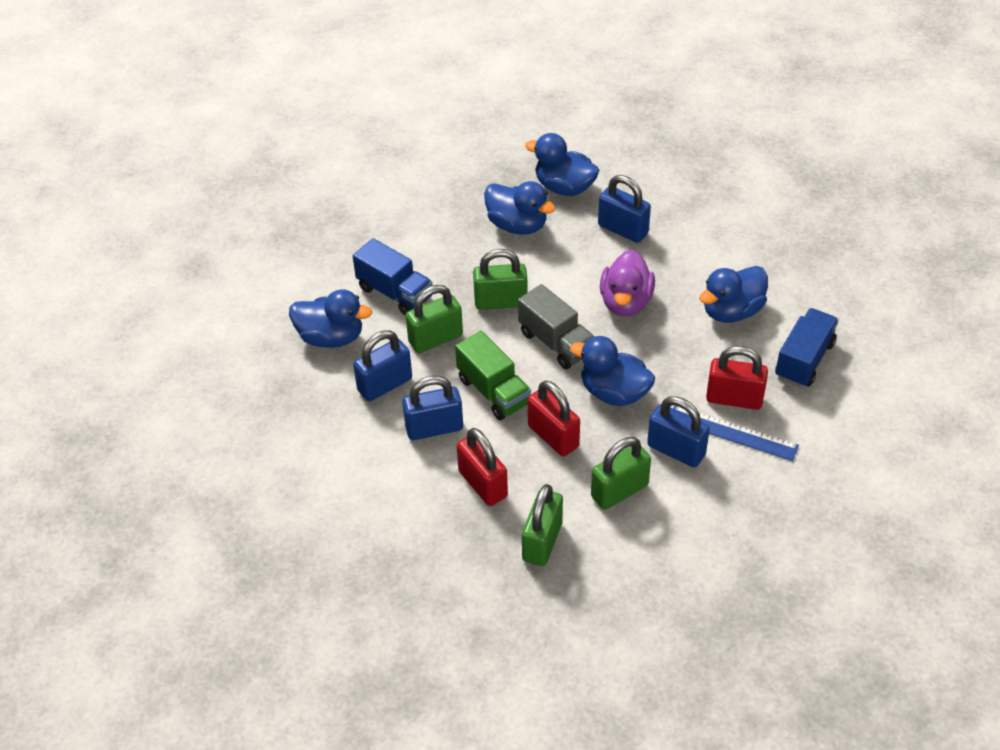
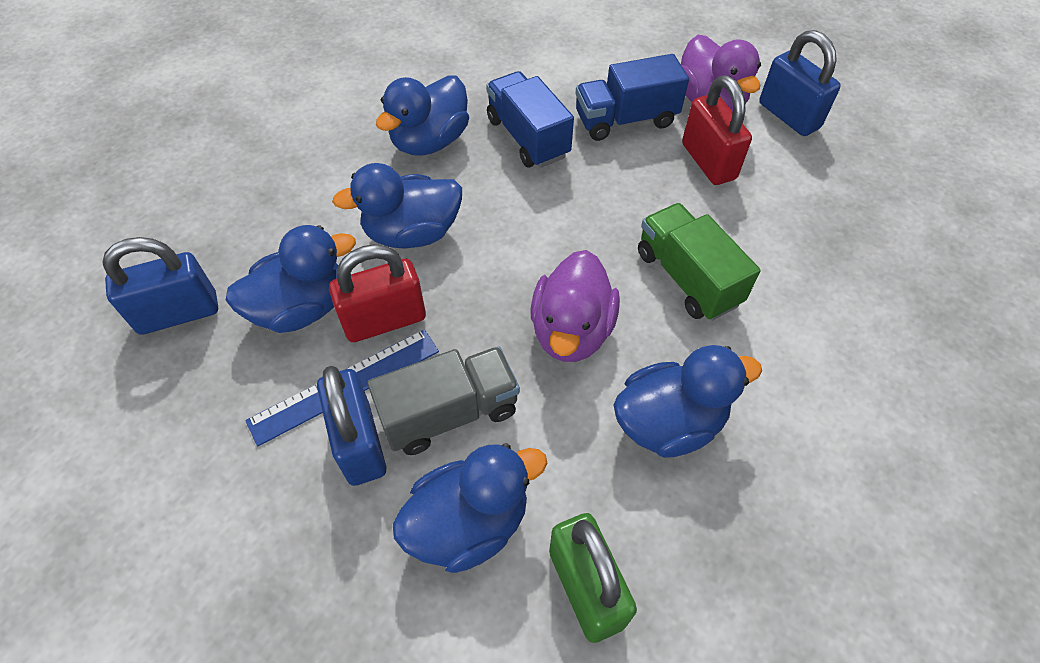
blue padlock: [353,330,412,402] [402,376,463,440] [598,175,651,243] [647,396,710,468] = 4 -> [103,237,218,335] [317,366,386,486] [759,30,841,136] = 3
green padlock: [406,285,463,353] [473,249,528,310] [522,484,563,566] [591,437,651,510] = 4 -> [549,513,637,643] = 1
purple duck: [600,250,655,316] = 1 -> [530,250,620,362] [681,35,761,111] = 2
red padlock: [457,428,508,506] [527,381,580,456] [706,346,768,410] = 3 -> [329,244,426,342] [682,75,752,185] = 2

